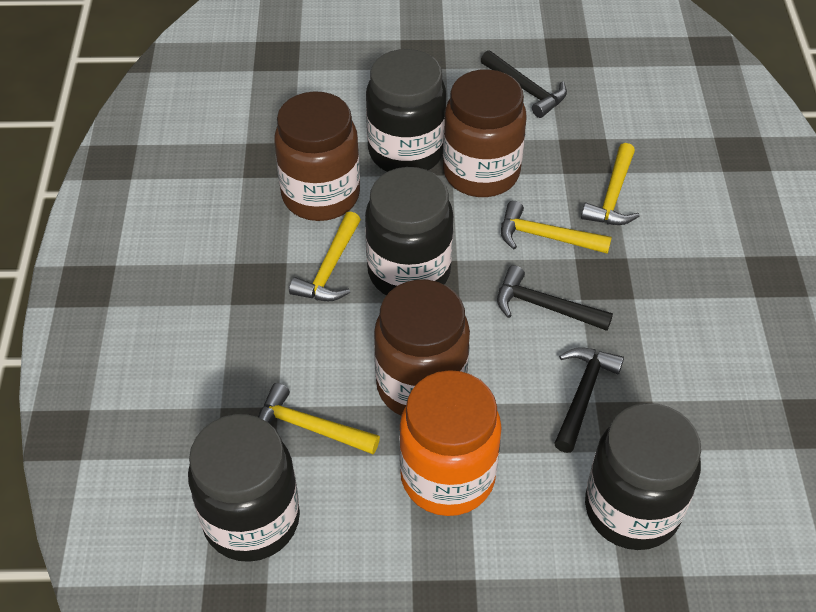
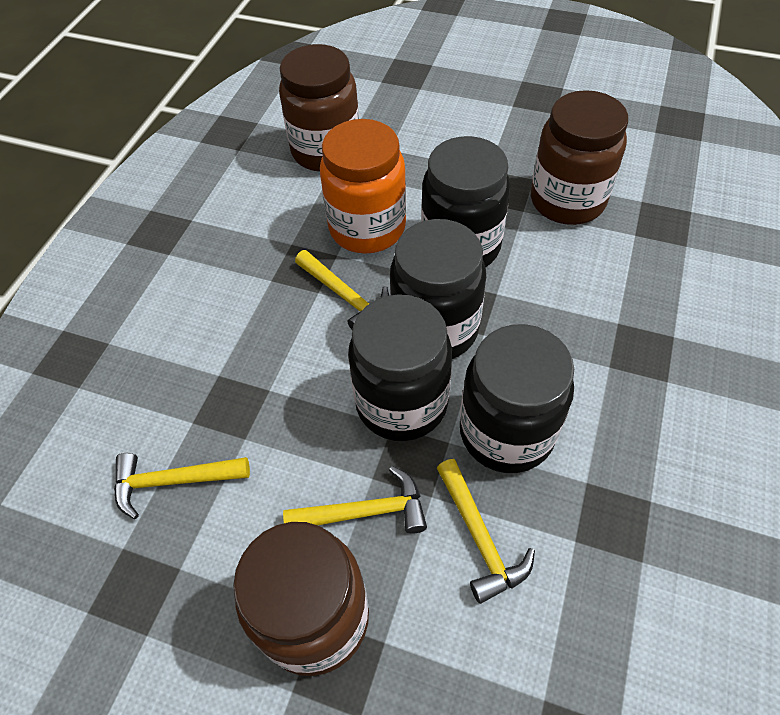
black hammer: [481,50,567,118] [497,266,613,331] [554,347,624,453] = 3 -> none = 0

